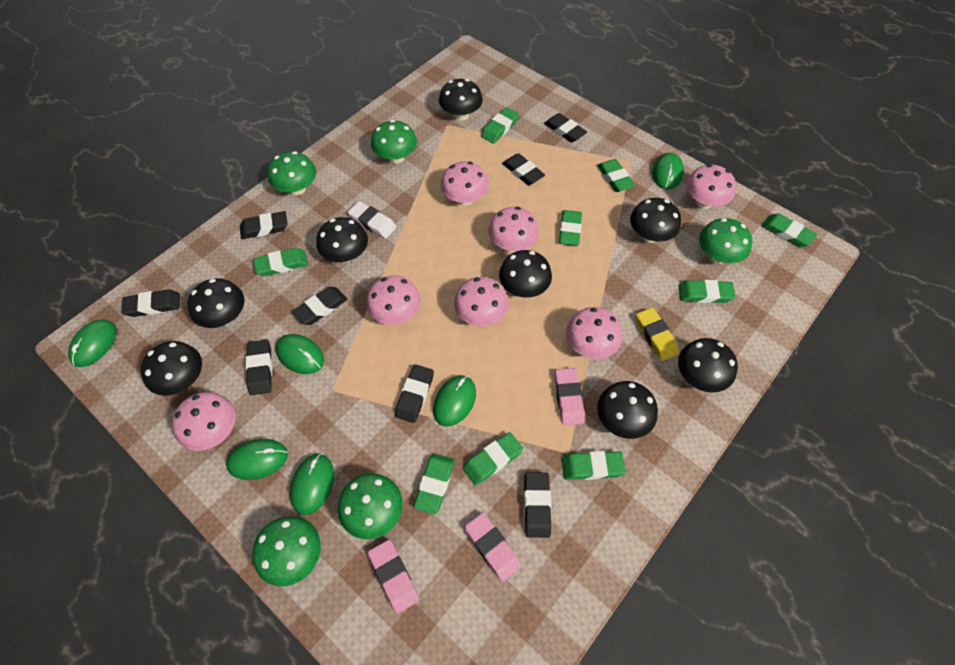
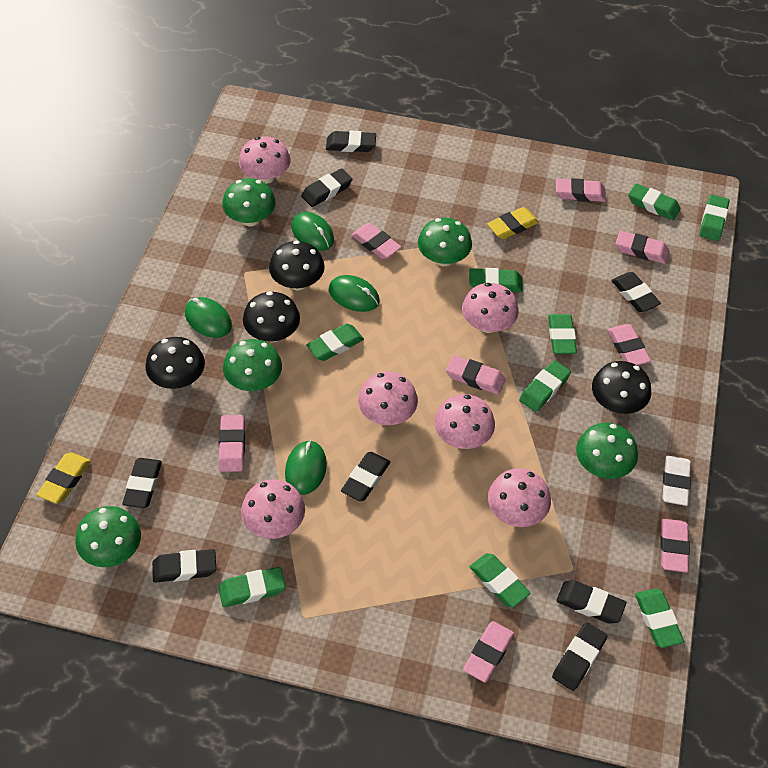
black mushroom: [141,341,202,396] [187,278,244,328] [316,217,368,263] [439,79,483,121] [499,250,552,298] [597,381,658,439] [630,198,681,243] [678,338,738,393] = 8 -> [146,337,205,389] [243,291,300,342] [269,241,325,290] [592,361,651,414] = 4
green mouse: [68,320,116,367] [226,439,288,480] [276,334,324,374] [290,453,334,515] [433,375,476,427] [652,153,684,189] = 6 -> [185,297,232,338] [285,440,327,495] [292,212,334,251] [329,275,380,312] = 4
pink eraser: [368,540,419,614] [465,513,521,582] [555,368,585,425] = 3 -> [218,415,245,472] [351,223,401,259] [446,355,506,395] [463,621,514,682] [556,178,606,202] [607,324,651,366] [616,231,669,264] [660,519,690,573] = 8
pink mushroom: [172,392,236,451] [366,275,421,325] [441,161,489,206] [454,277,508,326] [488,207,539,252] [566,307,622,359] [686,164,736,209] = 7 -> [239,136,291,184] [241,479,305,539] [358,372,418,425] [434,394,495,449] [462,283,519,333] [488,468,551,527] = 6
yellow eraser: [636,308,679,361] = 1 -> [37,453,91,503] [487,207,539,239] = 2

